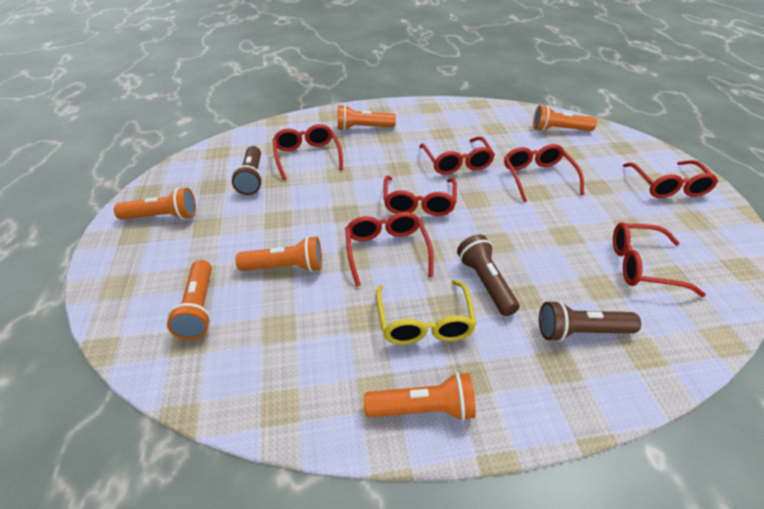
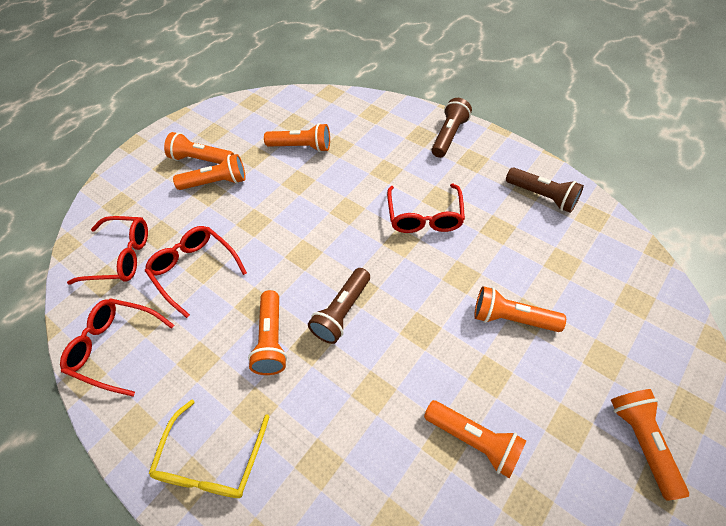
orange flashlight: [114,188,196,220] [167,260,212,339] [236,236,322,272] [337,104,396,131] [364,372,476,421] [533,105,597,131] = 6 -> [164,132,234,164] [173,154,246,190] [248,290,287,375] [264,123,330,152] [424,400,527,478] [474,286,566,332] [611,389,689,501] = 7
red glasses: [273,124,343,180] [345,212,434,287] [384,176,457,216] [419,137,495,175] [504,144,584,202] [613,222,706,297] [623,160,718,198] = 7 -> [60,298,174,397] [67,216,148,285] [145,226,247,318] [387,184,465,233] = 4

